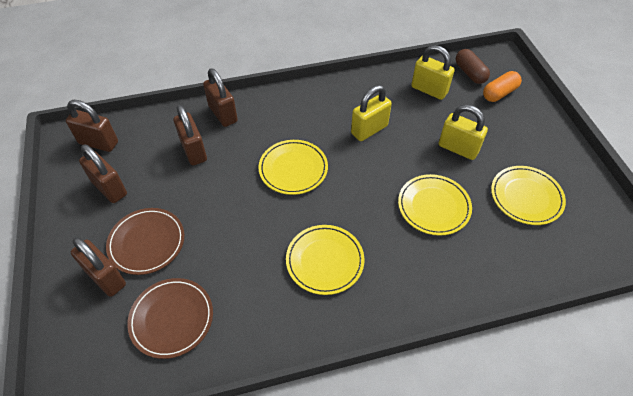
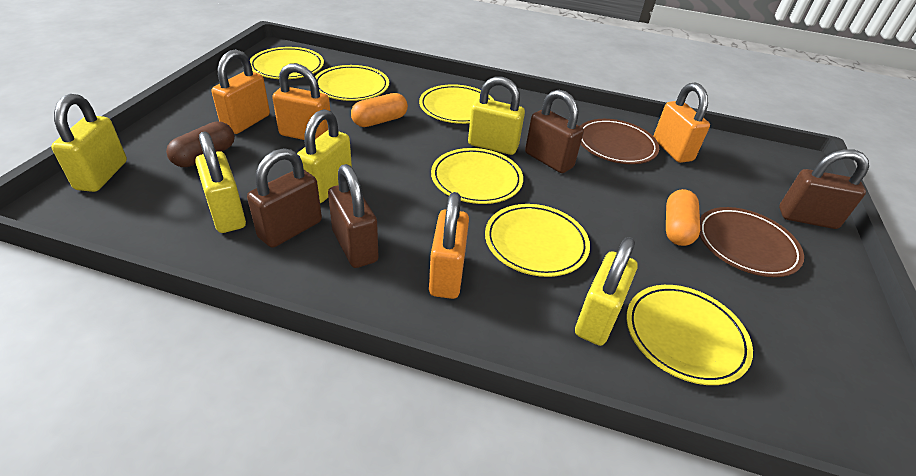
brown padlock: [66,100,118,152] [71,237,126,297] [79,145,127,203] [174,105,207,165] [203,68,238,127] = 5 -> [247,148,322,248] [328,164,379,268] [525,90,584,173] [779,149,869,229] = 4
orange capsule: [483,71,522,102] = 1 -> [351,93,408,127] [666,189,700,246] = 2
orange padlock: none = 0 -> [211,49,270,134] [272,63,330,140] [429,192,469,299] [653,82,710,163] = 4
yellow padlock: [351,85,392,141] [411,45,455,100] [439,105,488,160] = 3 -> [51,94,127,192] [195,132,246,233] [297,109,352,203] [468,76,525,155] [575,237,637,346] = 5
yellow plate: [258,140,328,195] [286,225,364,295] [398,174,472,236] [491,166,566,225] = 4 -> [250,47,324,79] [315,65,389,101] [419,84,494,124] [431,148,523,204] [485,204,590,277] [626,285,753,385] = 6

